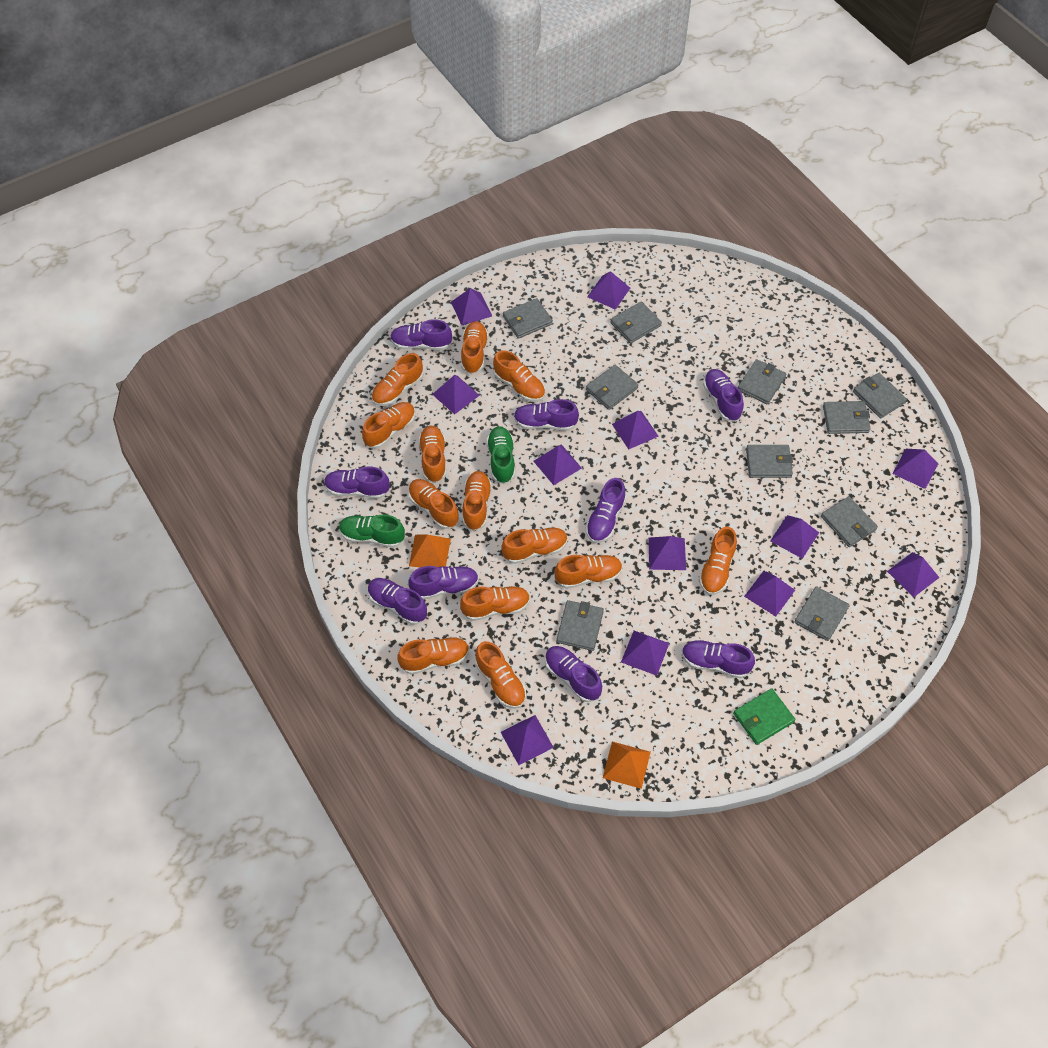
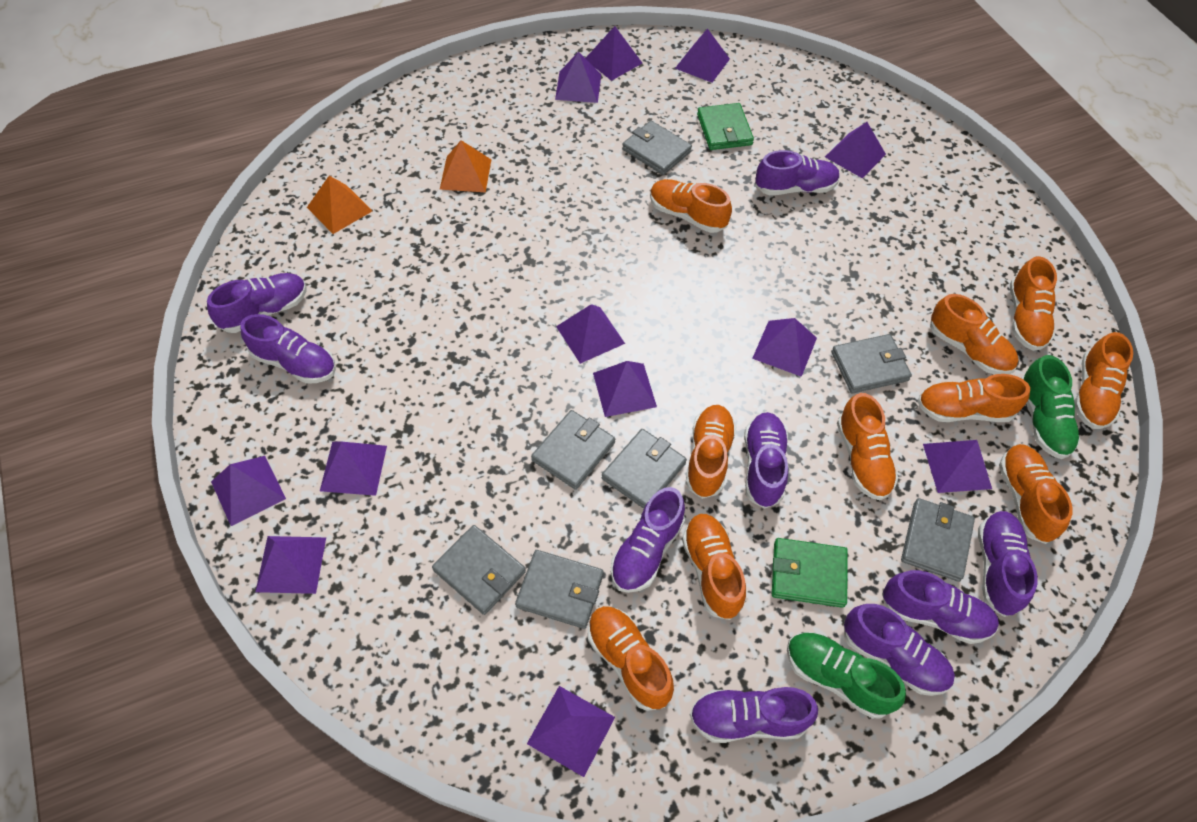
green wallet: [733,688,795,745] = 1 -> [697,103,754,150] [772,538,848,608] = 2
grey wallet: [503,298,553,339] [556,600,604,651] [586,365,638,410] [610,301,662,344] [738,359,786,404] [746,445,793,478] [794,586,850,641] [821,496,878,547] [823,401,870,434] [853,373,907,419] = 10 -> [432,525,526,615] [515,550,604,629] [531,410,615,490] [602,429,687,509] [622,121,692,175] [831,334,912,393] [901,498,975,582] = 7
orange shoe: [362,402,415,449] [371,353,424,406] [397,637,470,675] [408,479,459,529] [418,426,447,483] [460,586,530,621] [461,321,488,374] [462,471,492,531] [475,641,526,709] [493,350,545,402] [501,527,568,564] [554,555,623,589] [699,527,737,595] = 13 -> [588,606,674,711] [650,179,732,233] [682,514,746,620] [686,405,736,499] [837,393,898,501] [917,374,1030,422] [930,294,1019,374] [999,444,1073,544] [1010,256,1057,351] [1075,332,1133,429] = 10

